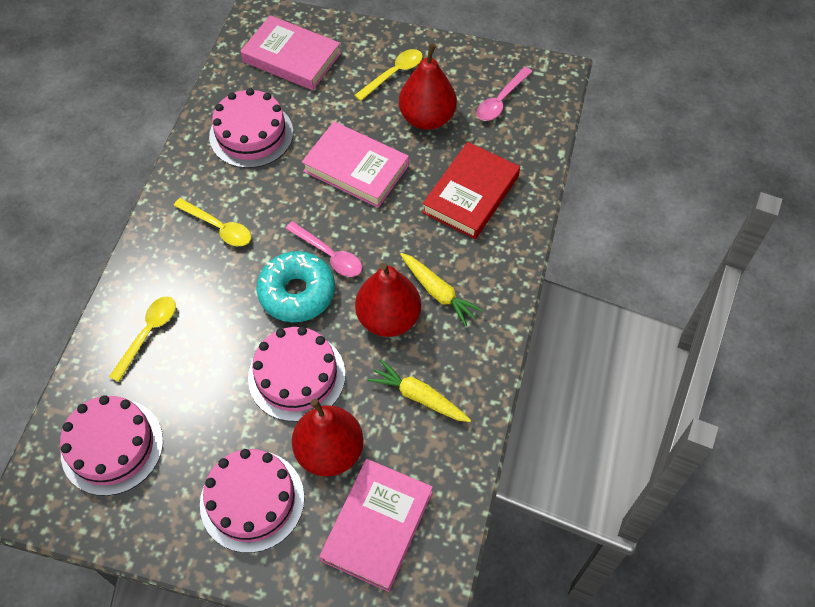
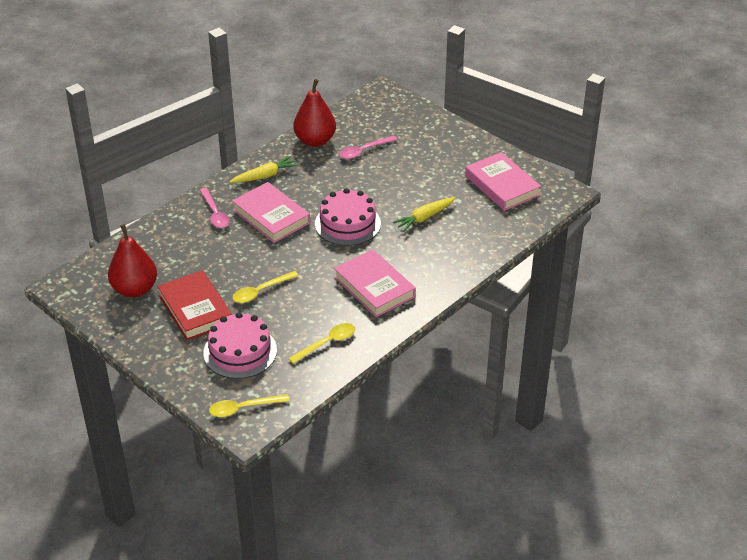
pink cake: [60,395,163,496] [200,449,304,553] [209,88,293,168] [248,327,345,422] = 4 -> [203,312,277,379] [315,188,381,246] = 2
red pear: [292,399,364,476] [355,263,421,337] [399,44,457,130] = 3 -> [108,224,157,298] [293,79,336,147] = 2
turquoise donut: [257,251,335,322] = 1 -> none = 0

